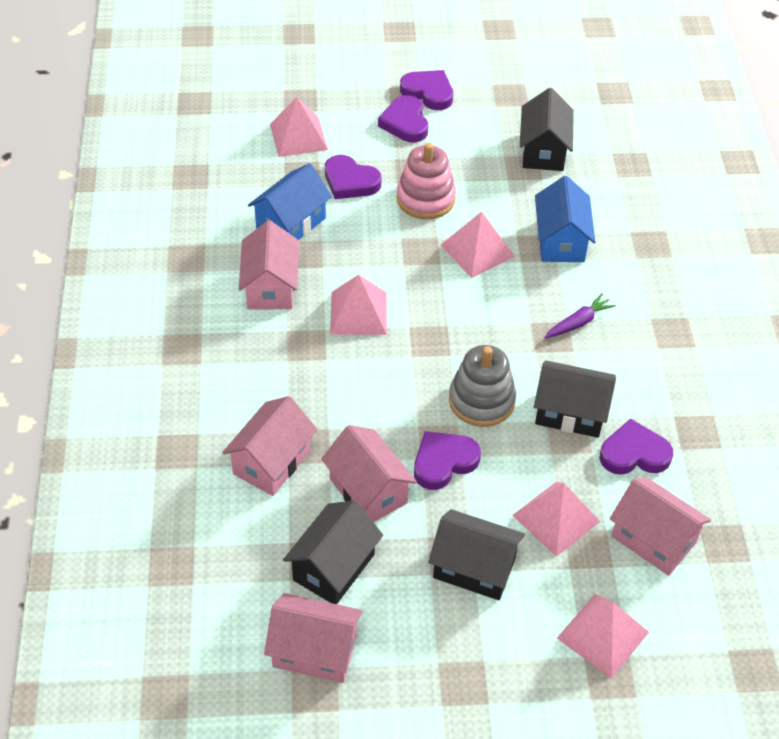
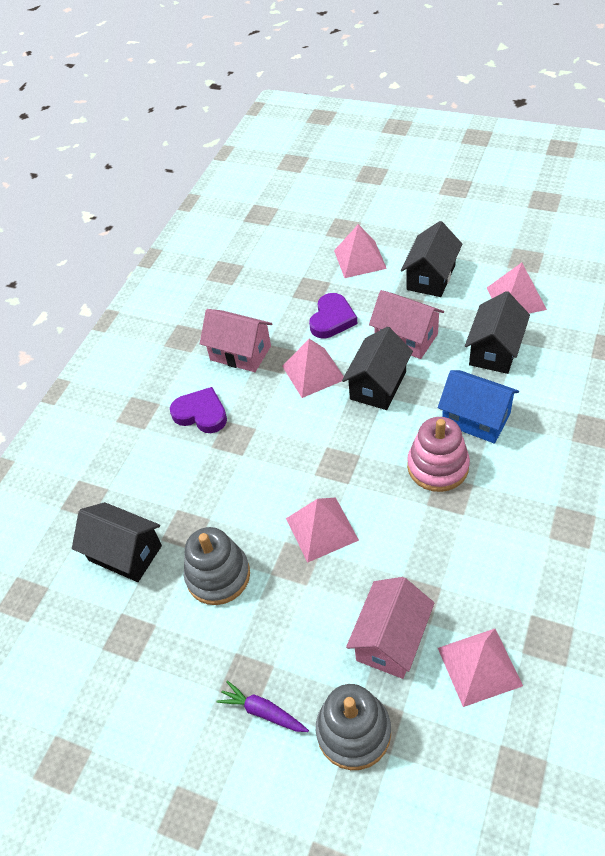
blue house: [248,163,332,240] [535,176,595,262] = 2 -> [438,370,519,444] = 1
grey stacking toy: [449,345,516,427] = 1 -> [184,527,250,605] [316,684,391,770] = 2
pink house: [222,396,317,496] [239,220,299,309] [264,593,363,683] [321,425,417,522] [610,477,711,576] = 5 -> [200,309,272,372] [346,577,434,679] [369,290,444,359] = 3
purple heart: [325,155,381,199] [378,95,428,142] [400,70,453,110] [414,431,481,490] [599,419,673,475] = 5 -> [170,387,227,433] [309,293,357,338] = 2

